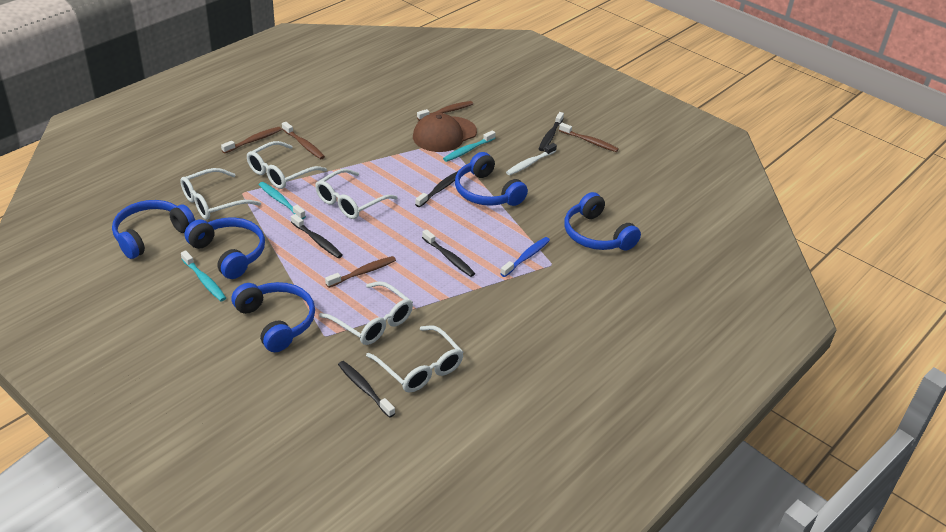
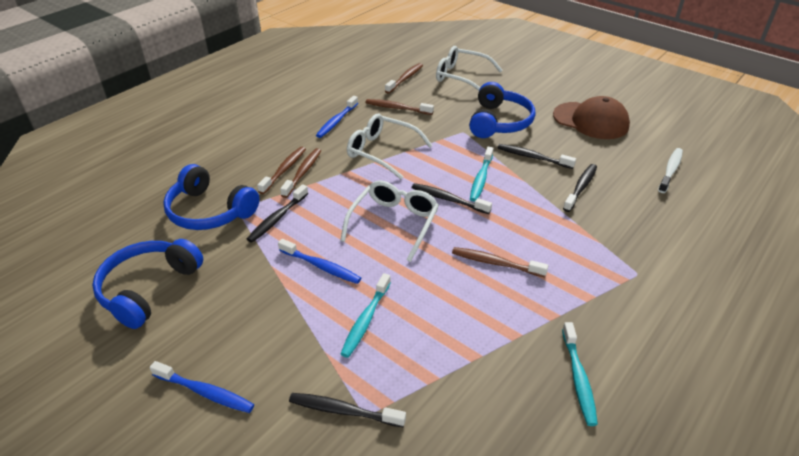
blue headphones: [112,200,195,259] [185,218,265,279] [232,282,315,352] [455,152,528,206] [564,192,641,251] = 5 -> [92,239,203,329] [163,164,260,230] [469,82,535,138] = 3
blue toothbrush: [500,237,550,277] = 1 -> [150,361,254,413] [278,239,361,284] [316,96,358,138] = 3
white glasses: [180,168,261,220] [247,141,327,189] [315,169,398,219] [319,281,413,345] [366,325,464,393] = 5 -> [340,181,439,262] [347,114,433,179] [436,46,502,91] = 3

